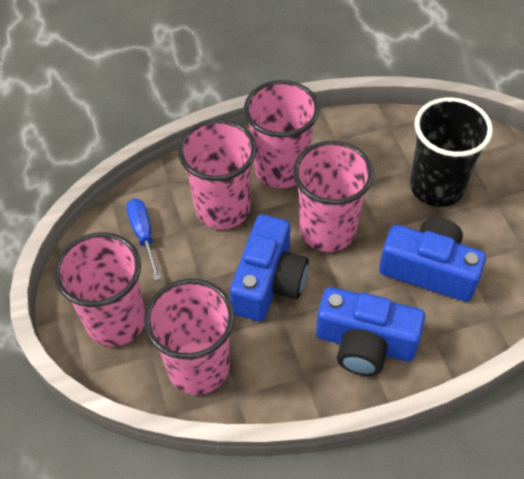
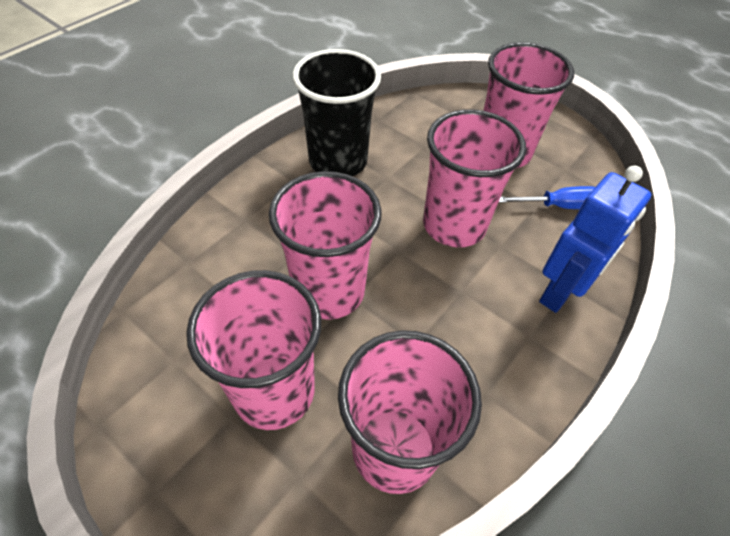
blue camera: [230,215,309,321] [316,287,425,376] [379,217,486,302] = 3 -> none = 0
blue robot: none = 0 -> [539,166,652,313] = 1

